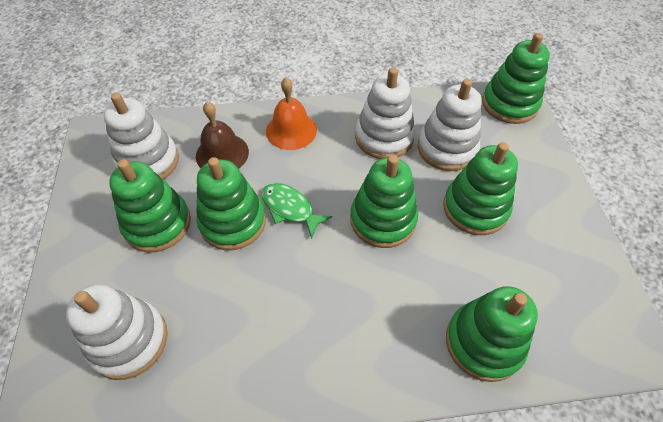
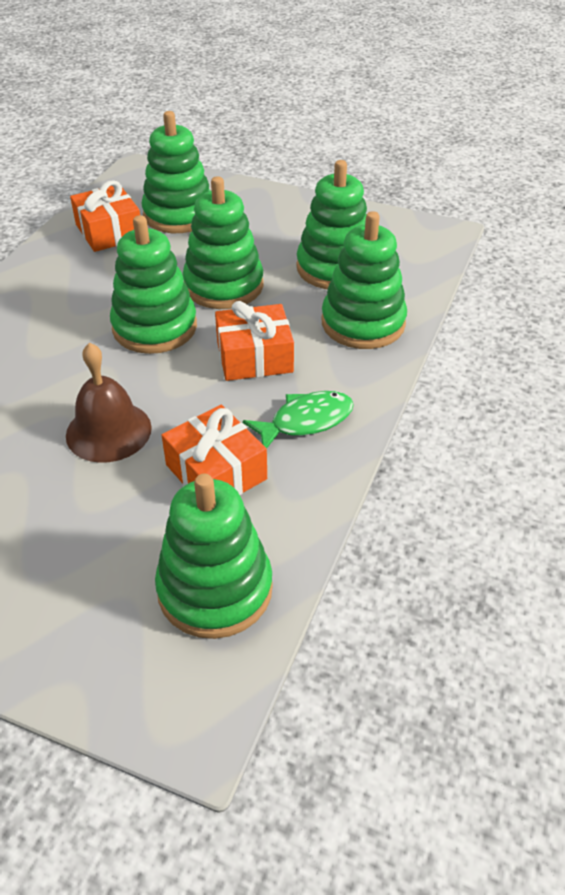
orange bell: [266,77,317,150] = 1 -> none = 0
orange gift: none = 0 -> [70,180,140,252] [162,405,267,495] [215,301,294,381] = 3
white stacking toy: [66,284,168,380] [104,93,179,179] [355,67,415,159] [418,79,481,171] = 4 -> none = 0

